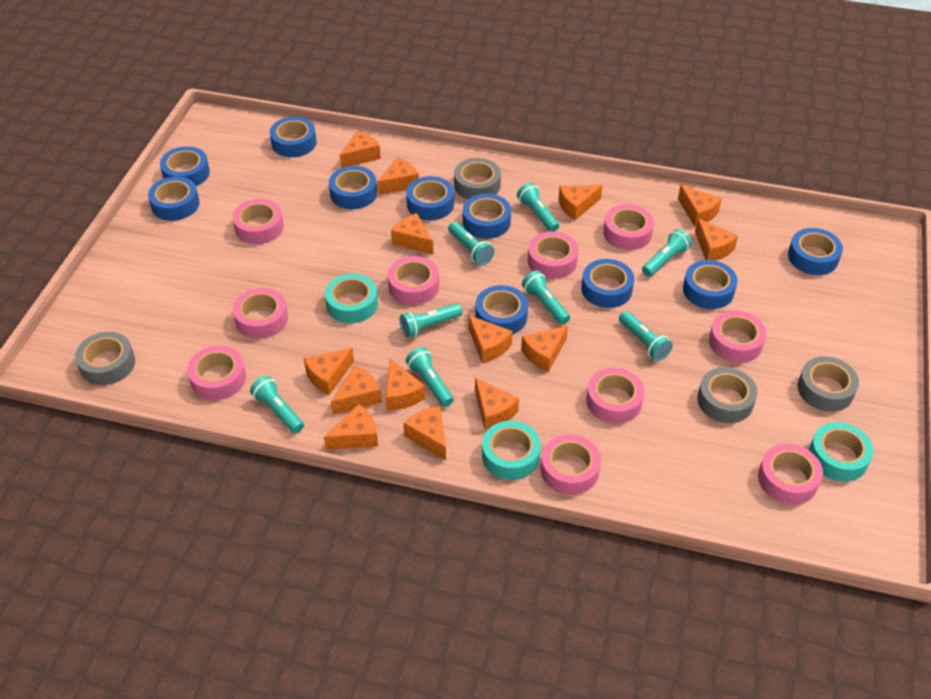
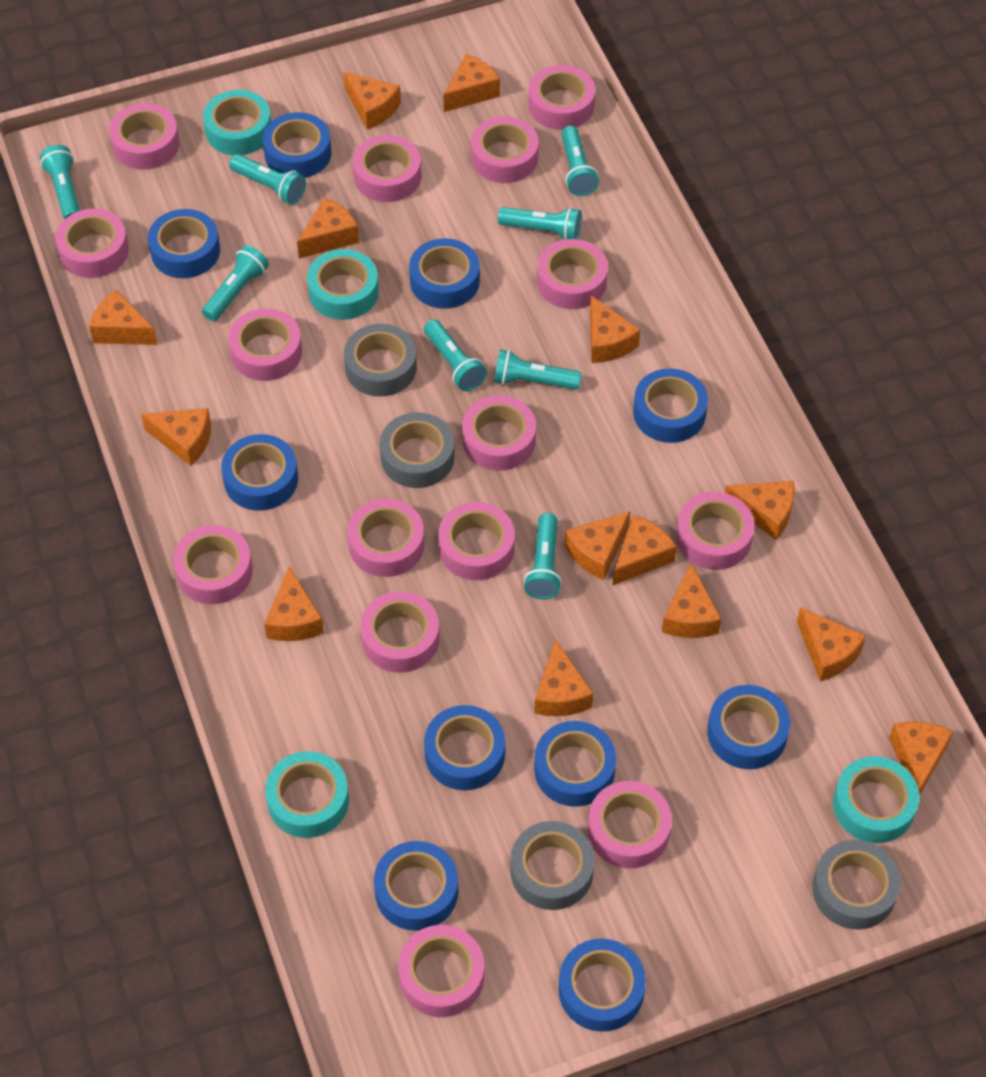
pink tape: [187,346,246,400] [233,199,284,244] [233,288,288,339] [388,256,439,305] [528,231,579,279] [541,435,601,495] [586,368,644,424] [603,204,654,250] [709,311,766,363] [758,444,823,505] = 10 -> [55,209,129,278] [109,103,180,169] [173,525,253,604] [228,309,302,381] [347,498,425,577] [353,135,421,202] [360,591,440,673] [398,925,484,1017] [438,502,515,580] [462,396,536,471] [471,116,539,183] [529,65,595,130] [537,239,608,309] [588,781,672,868] [676,492,755,570] = 15
turquoise tape: [325,273,378,323] [482,421,541,480] [809,422,873,482] = 3 -> [203,90,271,155] [265,751,349,838] [307,249,379,320] [833,756,919,843] = 4

